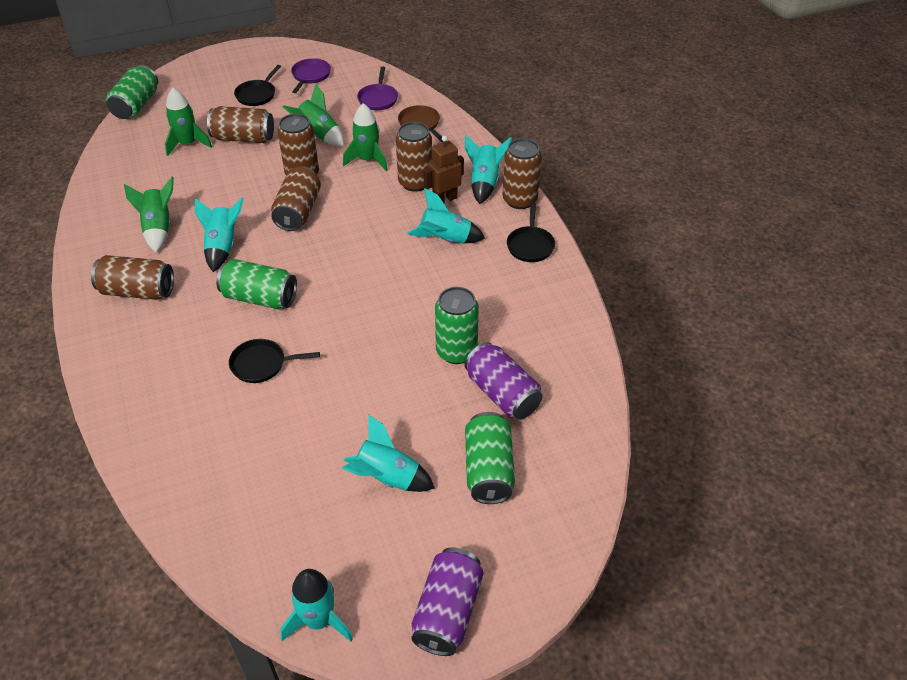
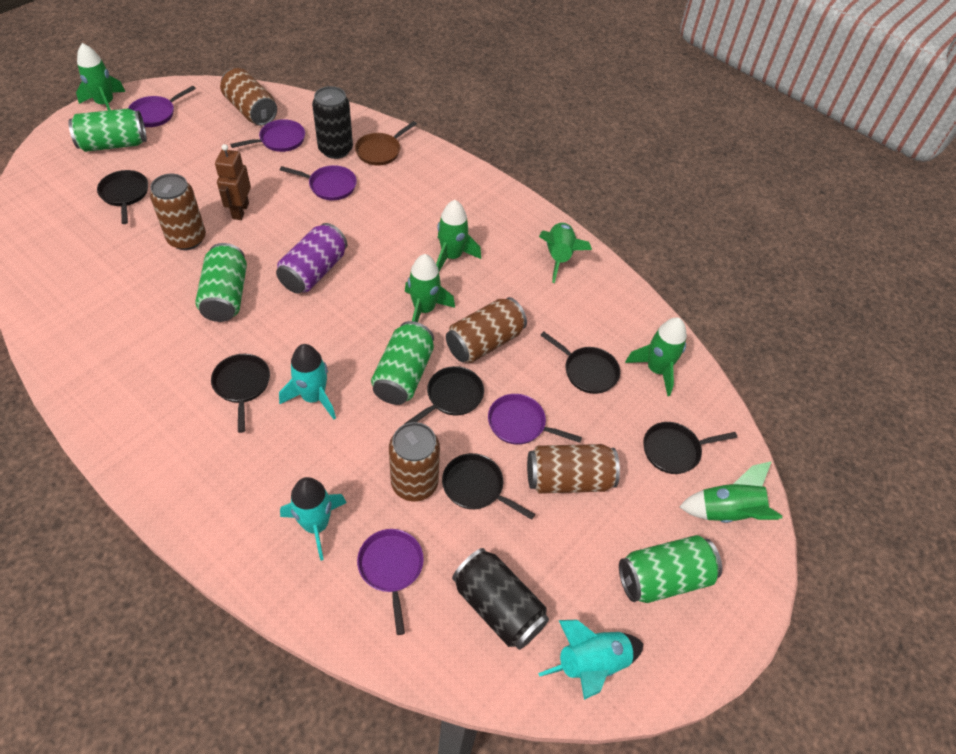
black can: none = 0 -> [312,86,353,159] [452,548,549,650] = 2
black pan: [229,339,320,383] [234,65,281,106] [507,203,555,262] = 3 -> [97,170,148,224] [211,354,270,433] [404,366,484,424] [442,453,535,520] [540,332,620,394] [643,422,737,474] = 6
brown can: [91,255,174,300] [207,106,274,143] [271,166,321,231] [277,114,319,175] [396,122,432,192] [503,139,542,209] = 6 -> [150,174,206,250] [220,68,277,126] [389,422,440,501] [446,297,527,363] [527,444,620,494] = 5
green rocket: [124,177,174,252] [165,88,212,156] [283,83,344,146] [343,103,388,171] = 4 -> [76,43,126,110] [405,254,455,322] [436,200,481,271] [539,223,592,283] [625,317,687,396] [679,461,782,523] = 6
purple can: [411,547,483,656] [465,342,542,419] = 2 -> [276,223,347,293] = 1
purple pan: [291,58,331,93] [357,66,398,110] = 2 -> [128,86,196,127] [230,119,305,152] [280,165,357,200] [357,529,424,635] [488,394,582,445] = 5
turquoise rocket: [195,198,244,272] [280,569,353,642] [342,414,435,492] [407,188,485,244] [465,135,512,204] = 5 -> [279,344,336,419] [280,477,347,561] [538,620,644,700] = 3

